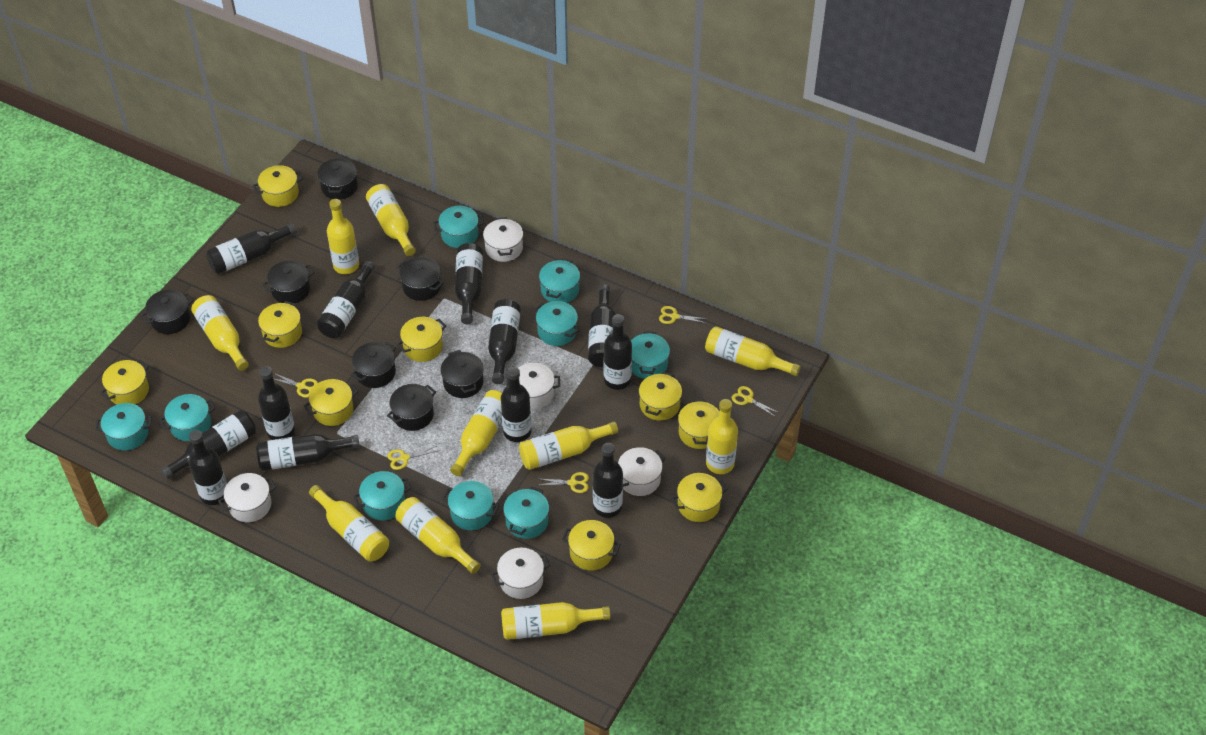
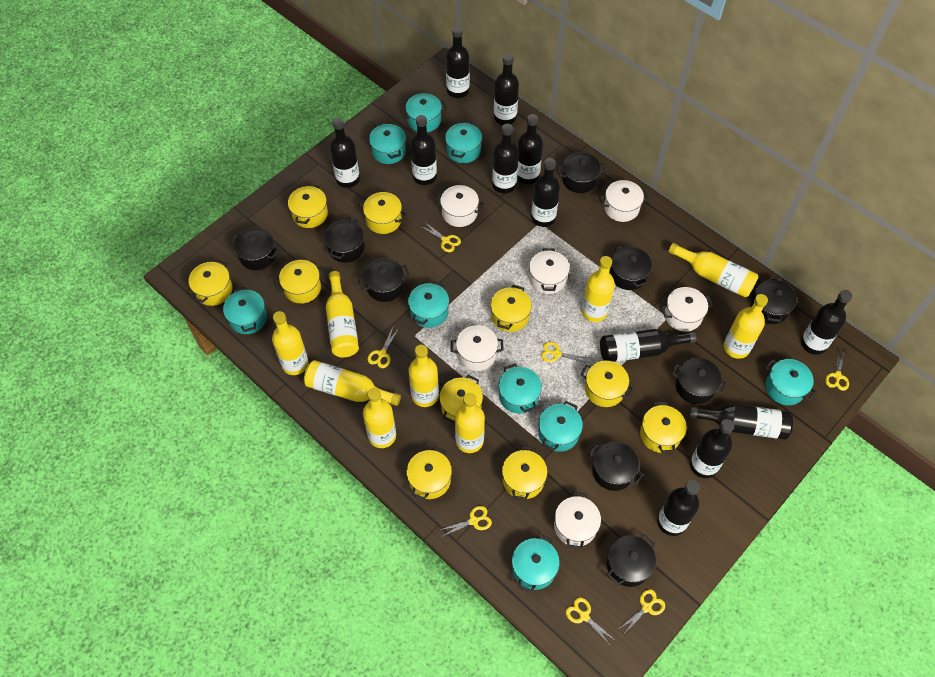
black pot: [141,290,193,334] [262,260,314,303] [317,157,358,199] [351,342,396,388] [387,384,436,431] [397,257,444,301] [440,350,484,398] = 7 -> [230,227,279,270] [324,218,365,263] [358,258,410,302] [557,152,606,193] [589,442,643,491] [607,535,656,587] [610,245,652,290] [672,358,727,404] [751,277,797,324] = 9
white pot: [218,473,276,522] [483,217,523,262] [491,548,550,599] [506,363,560,409] [618,447,666,496] = 5 -> [435,185,484,227] [451,325,504,371] [529,248,570,294] [554,492,601,549] [599,180,649,222] [661,287,713,332] = 6
yellow bottle: [191,295,249,371] [309,485,389,562] [327,199,359,274] [366,184,416,256] [395,497,481,574] [450,390,502,476] [501,602,611,640] [519,422,618,470] [705,326,801,376] [706,399,738,474] = 10 -> [272,311,309,375] [304,360,401,406] [326,271,359,357] [363,388,396,448] [409,345,439,407] [455,393,485,453] [582,256,615,322] [668,243,758,297] [724,294,768,359] = 9
yellow pot: [100,360,149,405] [253,165,303,207] [258,301,302,348] [304,379,358,426] [397,317,446,362] [562,520,621,571] [639,372,682,421] [671,473,728,522] [678,399,720,449] = 9 -> [189,260,233,306] [274,260,326,304] [288,184,328,228] [359,192,407,234] [406,446,452,500] [439,375,483,423] [490,285,532,332] [502,446,548,501] [580,361,634,407] [640,402,687,453] = 10
yellow scissors: [274,373,318,398] [387,446,437,470] [539,472,589,493] [659,306,708,324] [732,386,779,417] = 5 -> [368,328,398,368] [421,223,461,252] [440,506,492,537] [541,342,588,363] [566,598,616,646] [619,589,665,635] [825,349,849,391] = 7

